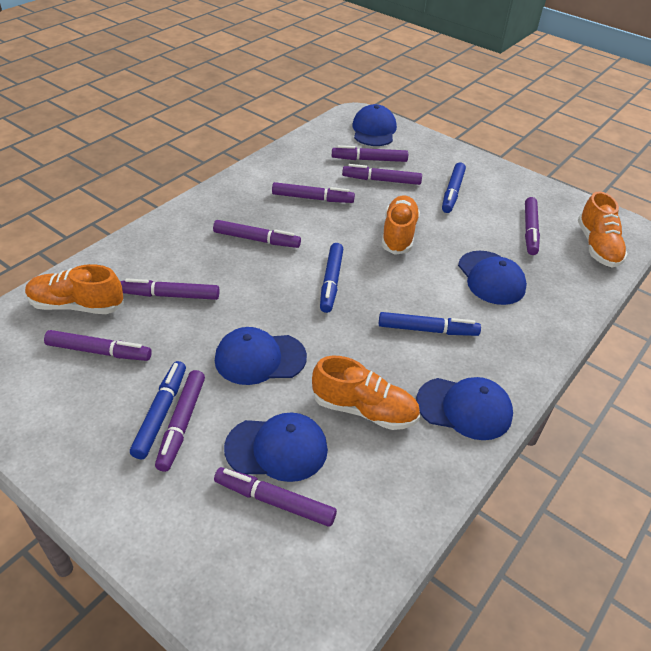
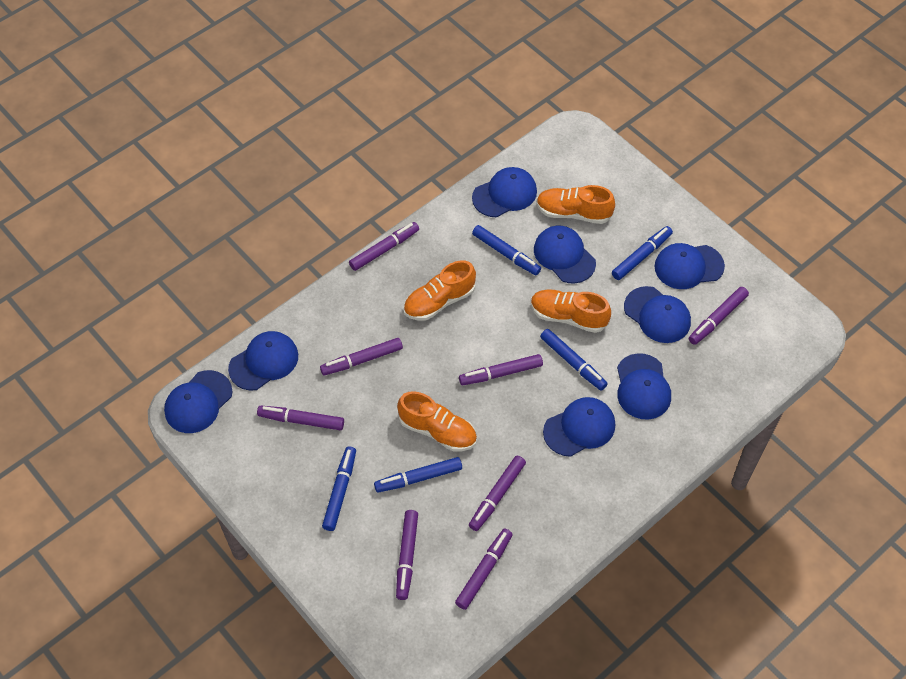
blue cap: [215,327,307,385] [224,413,328,482] [352,104,397,146] [416,377,513,440] [458,251,527,305] = 5 -> [164,370,232,433] [228,331,298,390] [472,167,537,217] [534,226,596,283] [543,397,615,457] [617,353,671,420] [624,286,691,343] [654,243,725,289] = 8
blue marker: [130,361,186,459] [320,243,343,313] [379,312,481,336] [442,163,466,213] = 4 -> [322,446,356,531] [374,457,462,493] [472,225,541,275] [540,329,607,391] [612,226,673,280] = 5
purple marker: [44,330,152,361] [120,278,219,300] [155,370,205,472] [213,220,301,248] [214,467,337,527] [272,182,355,203] [332,145,408,162] [342,164,422,185] [525,197,540,255] = 9 -> [257,406,344,430] [320,338,403,375] [349,222,419,271] [396,510,418,600] [455,529,513,610] [459,354,543,385] [469,456,526,531] [689,287,749,345] = 8

